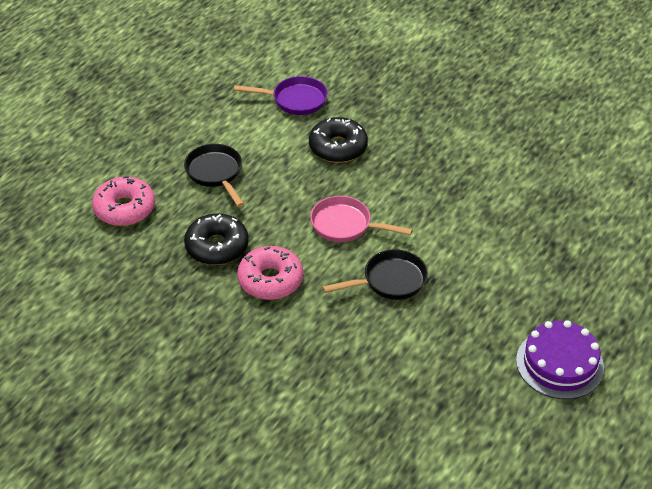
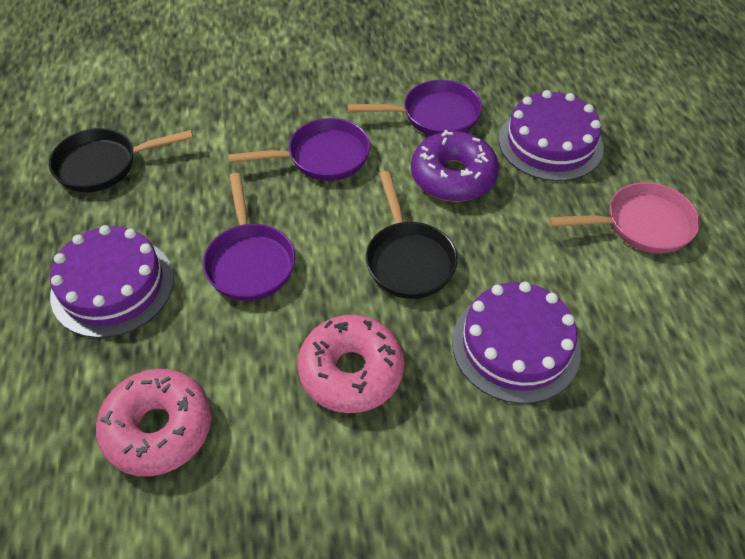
black donut: [184,213,249,265] [309,117,368,163] = 2 -> none = 0
purple cake: [516,320,604,399] = 1 -> [50,225,174,338] [452,282,581,404] [499,90,604,181] = 3
purple donut: none = 0 -> [411,130,499,202] = 1
purple pan: [234,76,328,115] = 1 -> [203,173,295,301] [228,118,370,181] [347,80,482,136] = 3

